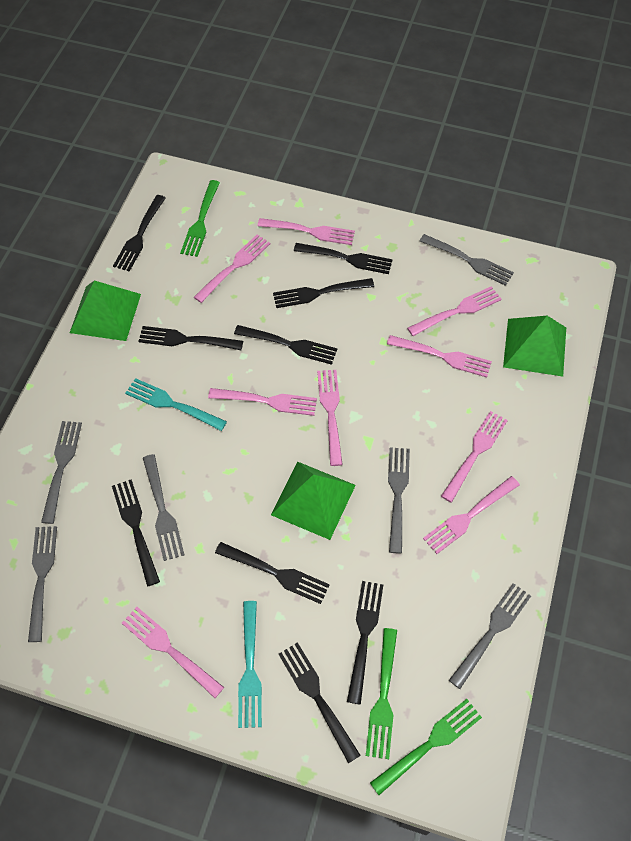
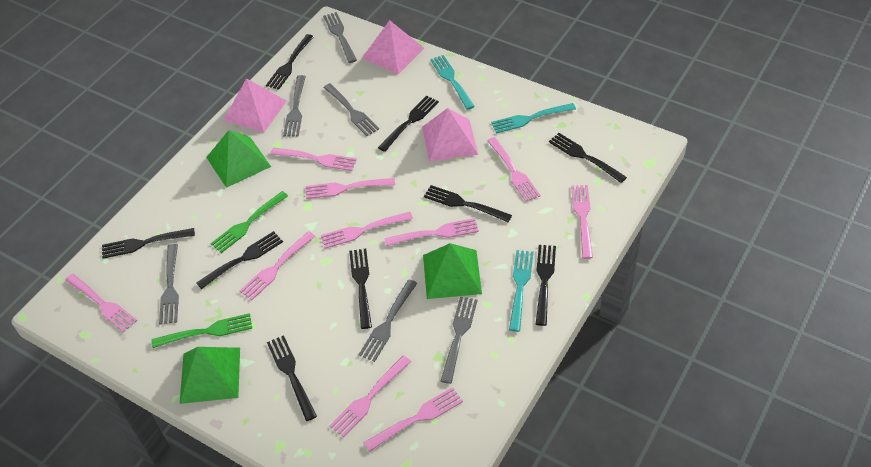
green fork: [180,180,220,257] [366,628,397,759] [370,699,482,795] = 3 -> [151,313,252,348] [211,191,288,253] = 2
pink fork: [122,607,224,698] [194,235,270,303] [208,388,317,416] [257,218,355,245] [317,370,343,466] [387,335,492,377] [407,286,502,336] [423,476,520,554] [441,411,508,503] = 9 -> [65,274,137,332] [240,231,315,300] [270,147,357,171] [306,178,395,199] [321,212,413,249] [330,355,411,438] [363,387,463,452] [384,218,479,246] [487,137,540,202] [571,185,593,259] = 10
pink pyramid: none = 0 -> [223,78,287,133] [362,20,424,74] [422,108,478,162] = 3
turquoise fork: [125,378,227,431] [238,601,262,728] = 2 -> [430,55,475,110] [491,103,576,134] [509,250,534,332] = 3

